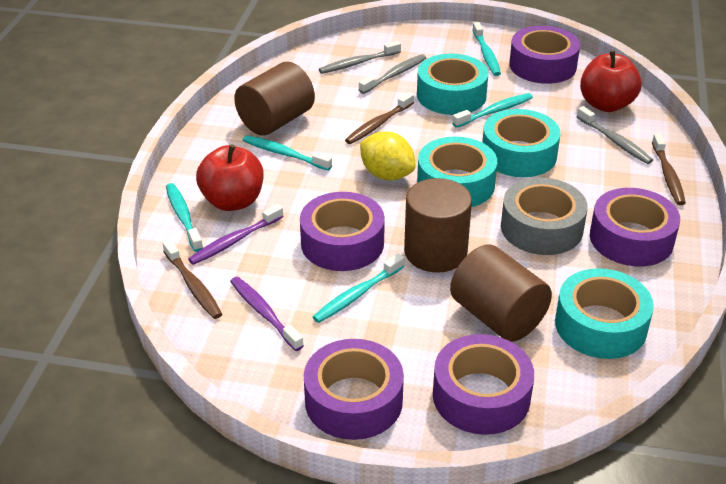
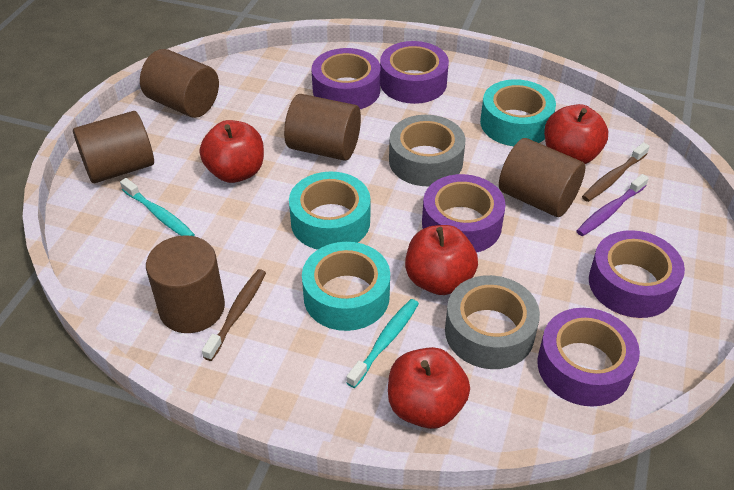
brown cylinder: [234,62,315,136] [404,178,472,273] [450,244,552,342] = 3 -> [73,111,154,183] [140,49,219,118] [146,235,225,333] [284,94,361,161] [499,138,585,217] = 5
brown toothbrush: [163,240,222,319] [345,92,414,144] [652,134,686,205] = 3 -> [202,269,266,361] [582,142,650,202] = 2
grey tape: [501,178,588,255] = 1 -> [389,115,465,186] [445,275,540,369] = 2
grey toothbrush: [319,41,401,74] [359,54,426,94] [577,106,653,164] = 3 -> none = 0
purple toothbrush: [188,204,284,265] [230,277,304,351] = 2 -> [576,174,649,236] = 1
red apple: [196,144,264,211] [580,51,641,112] = 2 -> [200,120,264,183] [388,347,470,429] [405,225,478,295] [544,104,608,164] = 4
turquoise tape: [417,54,489,115] [417,136,497,207] [482,109,561,177] [555,268,654,359] = 4 -> [289,172,370,250] [302,242,390,331] [480,79,556,146] = 3
turquoise toothbrush: [166,183,203,252] [243,135,332,171] [313,253,404,323] [452,93,533,128] [472,22,501,76] = 5 -> [120,178,195,236] [346,299,419,388] = 2
yellow lemon: [360,131,415,180] = 1 -> none = 0

